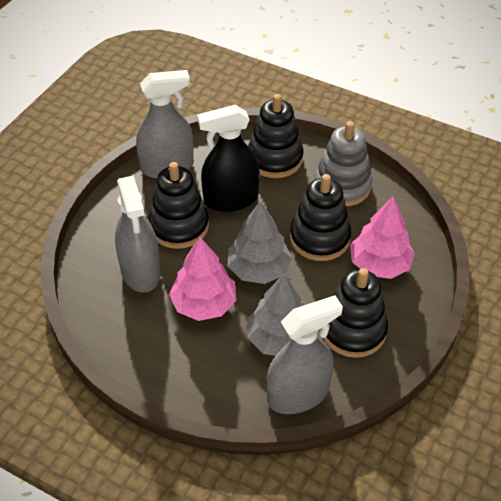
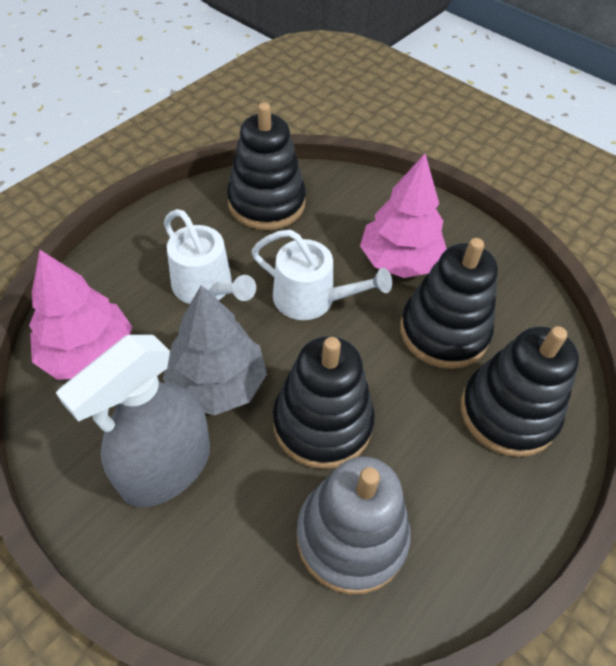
black spray bottle: [197,105,260,212] = 1 -> none = 0
grey spray bottle: [115,175,161,293] [136,70,194,178] [267,295,343,414] = 3 -> [56,335,210,507] = 1
grey tree: [228,201,292,284] [247,273,305,356] = 2 -> [163,285,267,416] = 1
white watering can: none = 0 -> [164,209,256,304] [251,230,392,320] = 2

